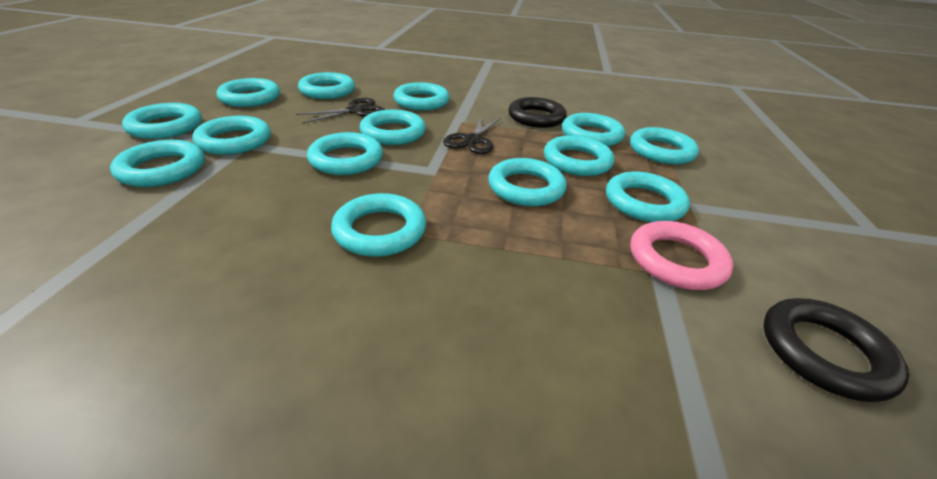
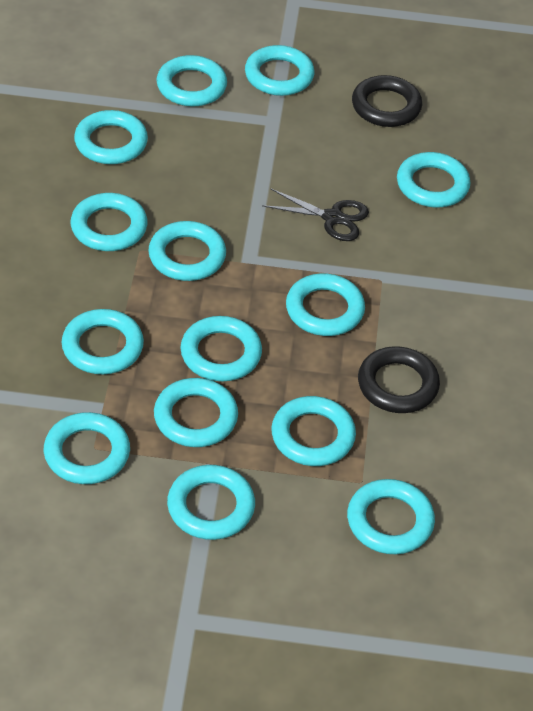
black scissors: [296,98,385,124] [443,117,501,154] = 2 -> [262,188,369,241] = 1
pink ring: [631,221,733,290] = 1 -> none = 0

